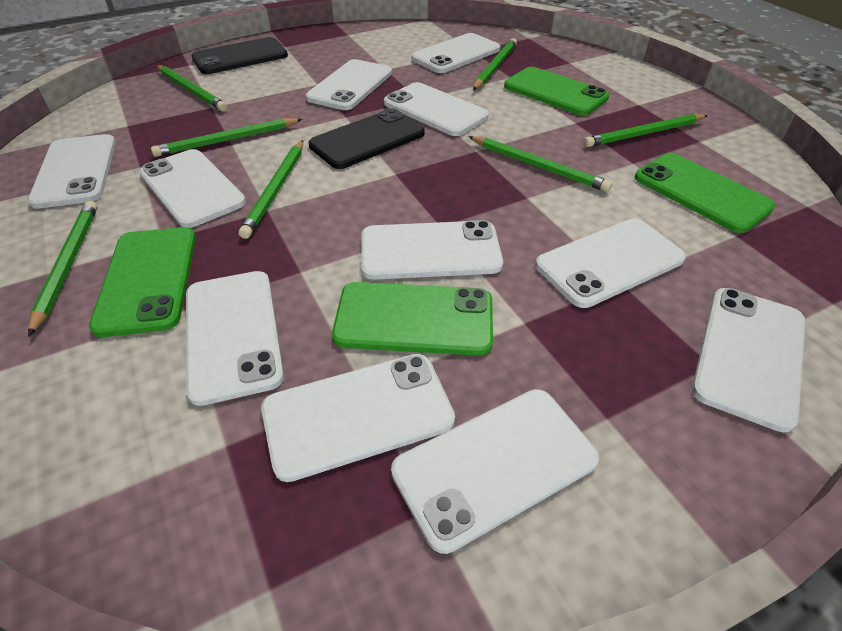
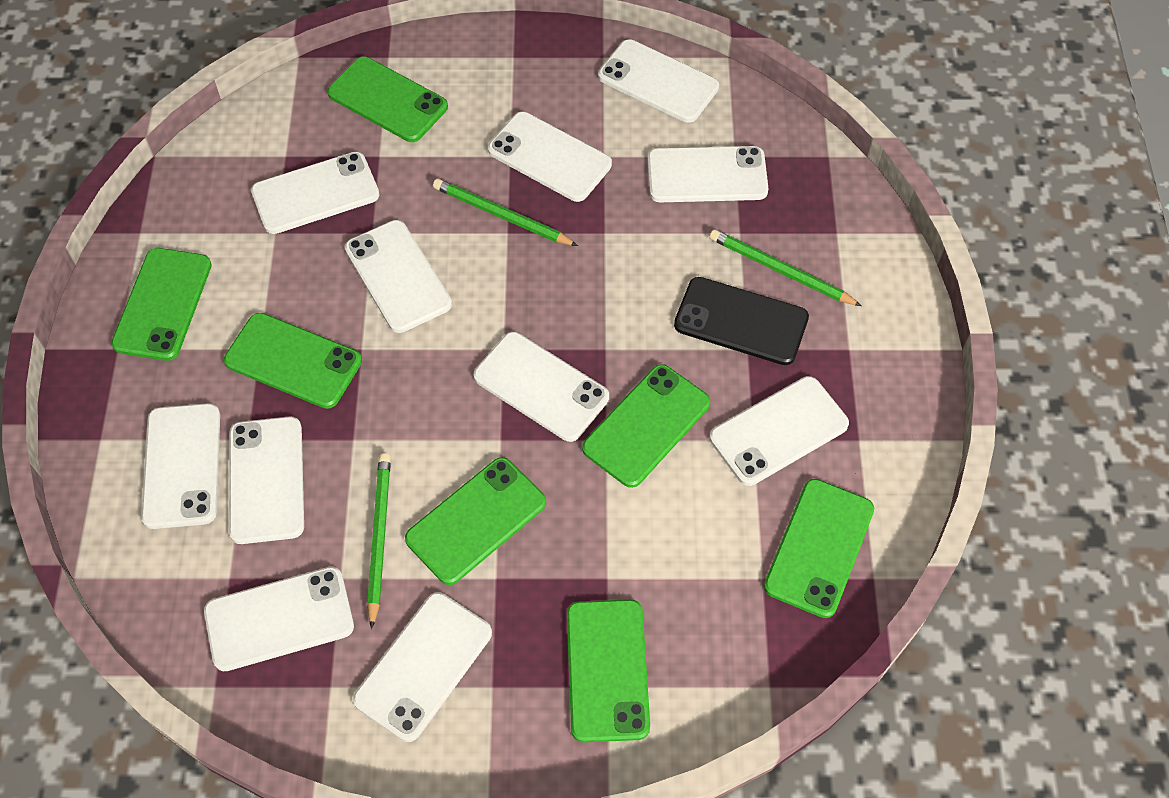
black phone: [191,37,288,74] [309,108,425,169] = 2 -> [674,277,809,365] = 1
green pencil: [28,201,97,337] [151,118,303,157] [157,65,227,111] [239,140,303,239] [468,136,612,192] [473,38,517,90] [583,114,708,147] = 7 -> [367,453,391,629] [433,179,578,246] [709,229,862,306] = 3
green phone: [89,227,196,337] [332,282,493,356] [504,67,609,116] [635,153,775,233] = 4 -> [111,248,212,361] [224,313,362,409] [327,57,448,142] [405,457,546,585] [567,599,650,742] [582,364,710,488] [764,479,874,618] = 7

